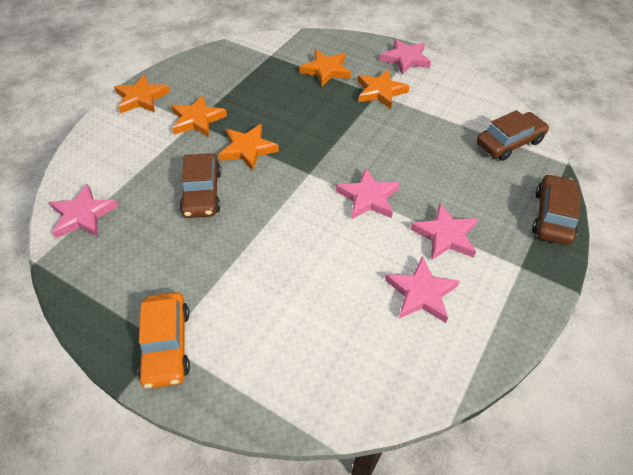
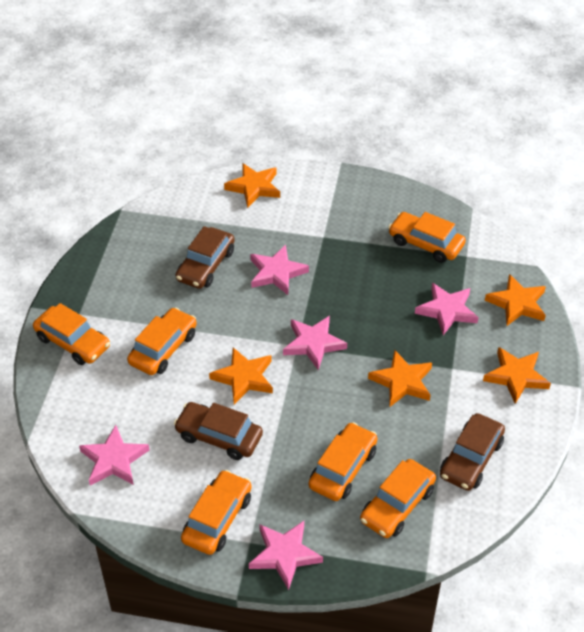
orange car: [137,292,190,388] = 1 -> [33,303,110,365] [127,307,197,375] [181,470,252,555] [309,422,377,501] [360,459,436,538] [388,212,466,263] = 6

